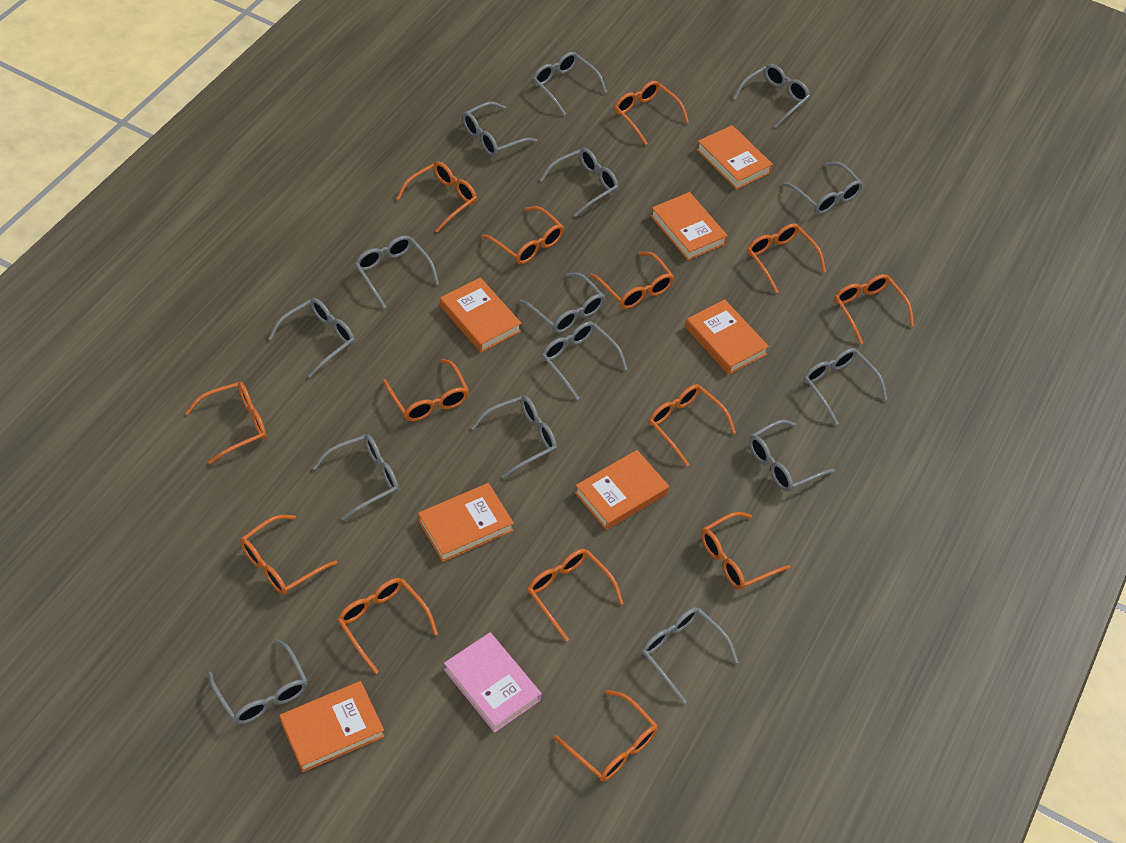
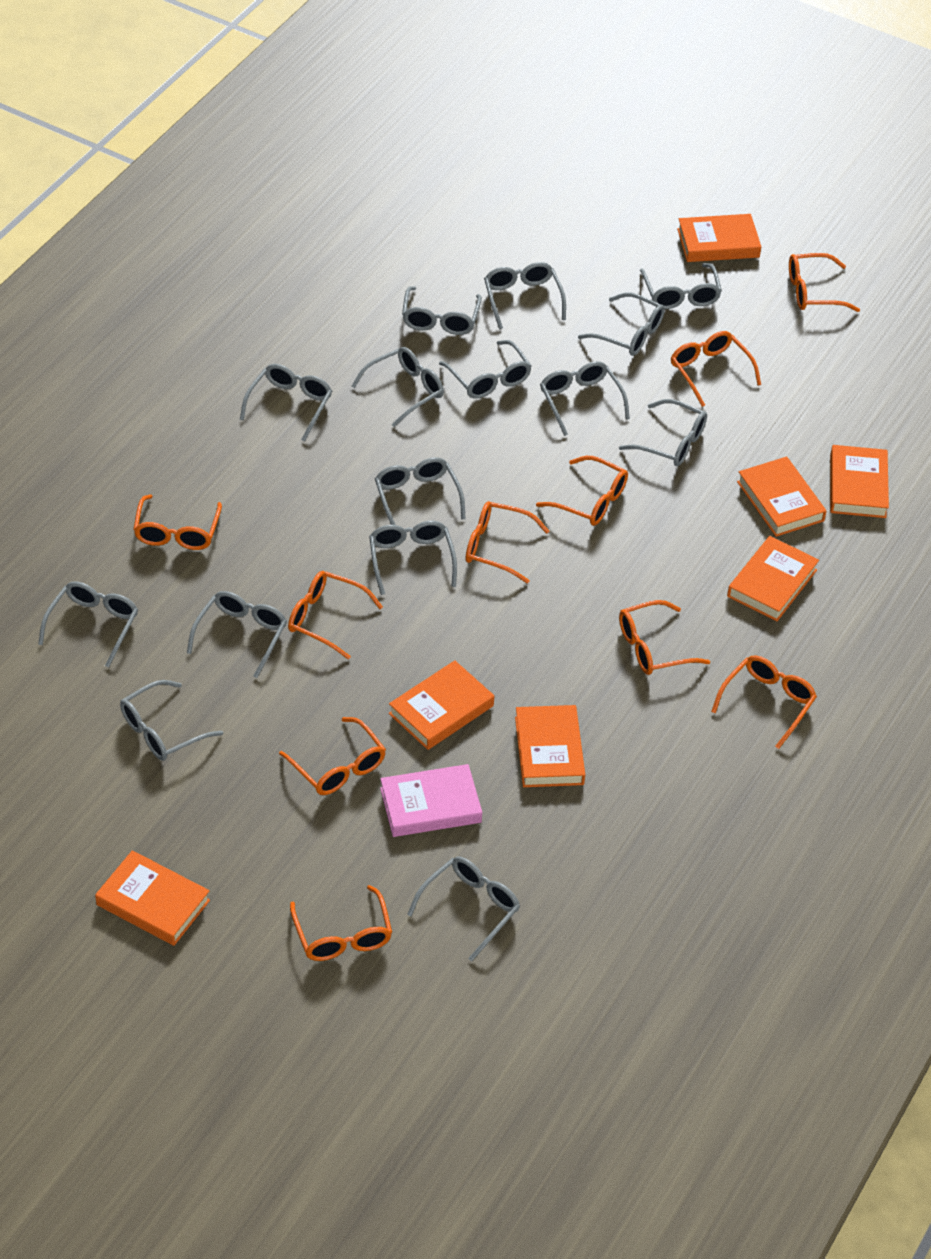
orange glasses: [186,382,267,464] [240,515,337,595] [337,578,438,674] [383,359,469,421] [396,161,477,232] [481,206,564,264] [527,549,624,642] [554,690,658,782] [590,252,674,309] [614,81,689,145] [649,384,736,466] [701,512,791,590] [747,224,826,293] [834,274,914,344] = 14 -> [133,494,222,550] [279,717,386,795] [288,571,383,659] [290,885,392,961] [466,501,549,583] [536,456,628,526] [619,600,710,675] [671,331,761,407] [711,655,817,749] [789,253,860,312] = 10

